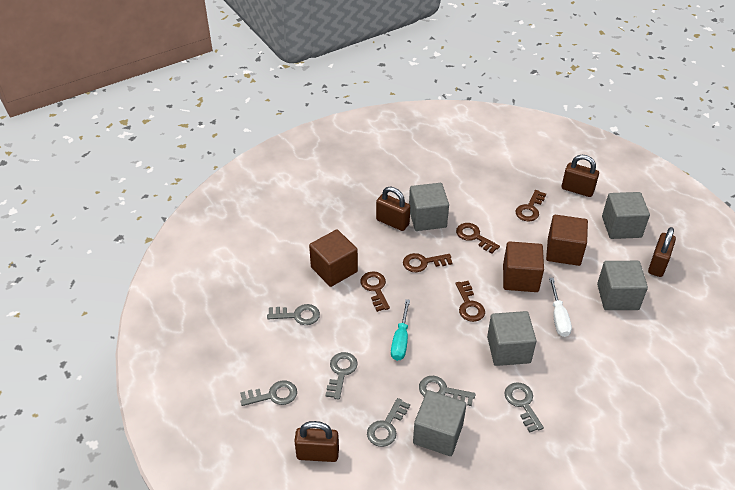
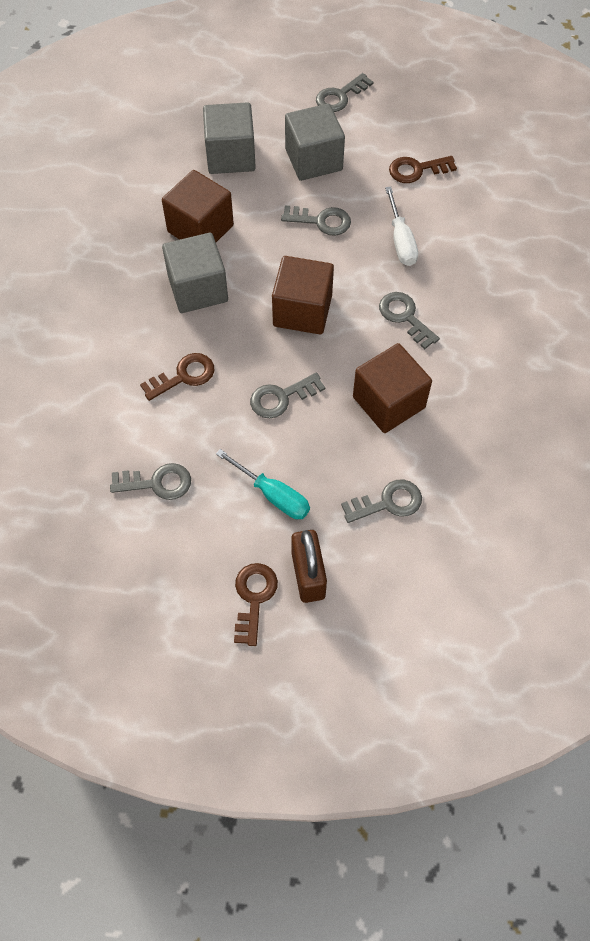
brown key: [360,271,390,312] [403,253,453,272] [455,281,485,322] [456,223,500,254] [516,190,546,221] = 5 -> [140,353,215,401] [234,563,278,646] [389,156,457,183] = 3
brown padlock: [294,421,339,462] [376,187,410,231] [562,155,599,197] [648,227,676,277] = 4 -> [291,530,327,603] = 1
grey cube: [409,183,449,231] [413,390,466,456] [487,311,537,366] [597,261,648,310] [602,192,650,239] = 5 -> [162,233,228,313] [203,102,256,174] [285,104,345,181] = 3

